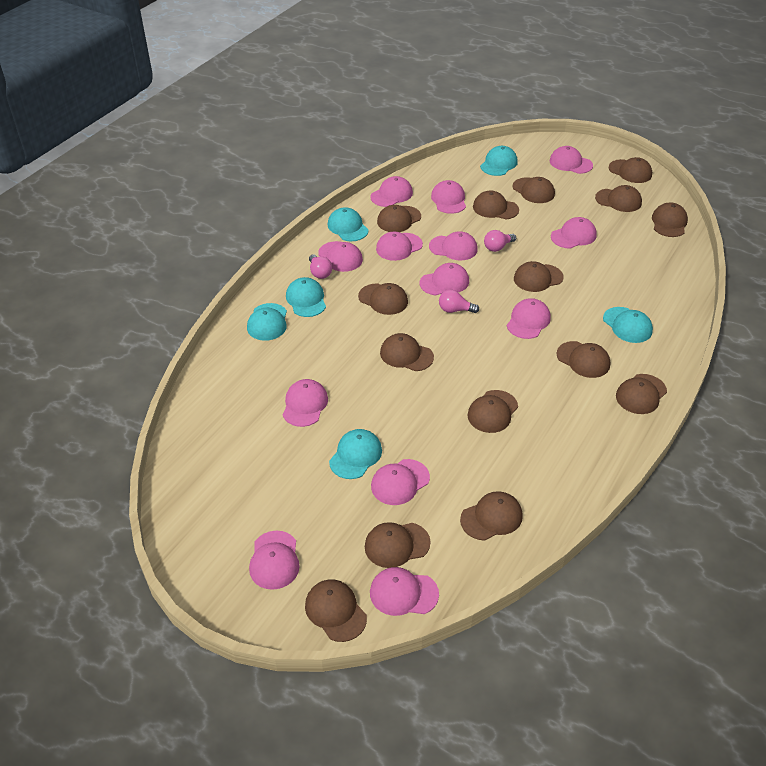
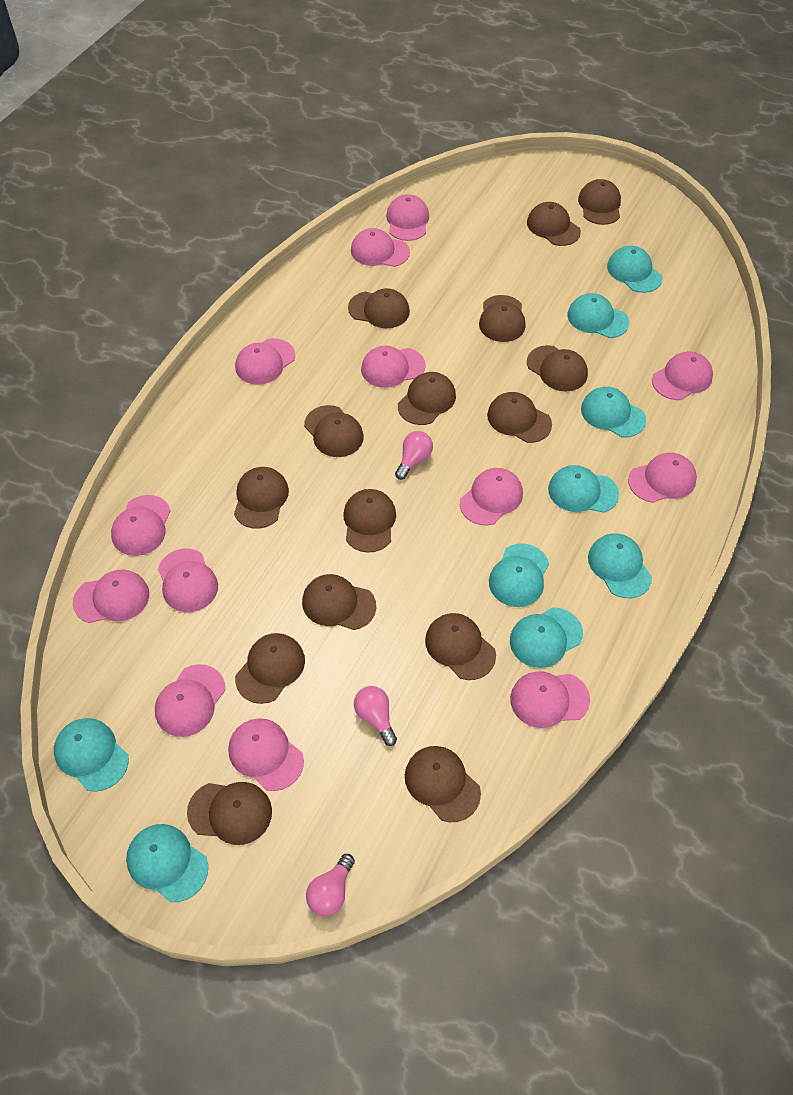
turquoise cap: [247,303,287,341] [286,277,326,317] [328,207,369,241] [329,429,382,479] [480,146,518,176] [603,307,653,343] = 6 -> [54,718,129,792] [126,824,208,902] [489,544,549,607] [510,607,583,668] [548,465,619,513] [567,293,629,338] [581,387,646,437] [588,533,652,598] [607,246,662,293] = 9

